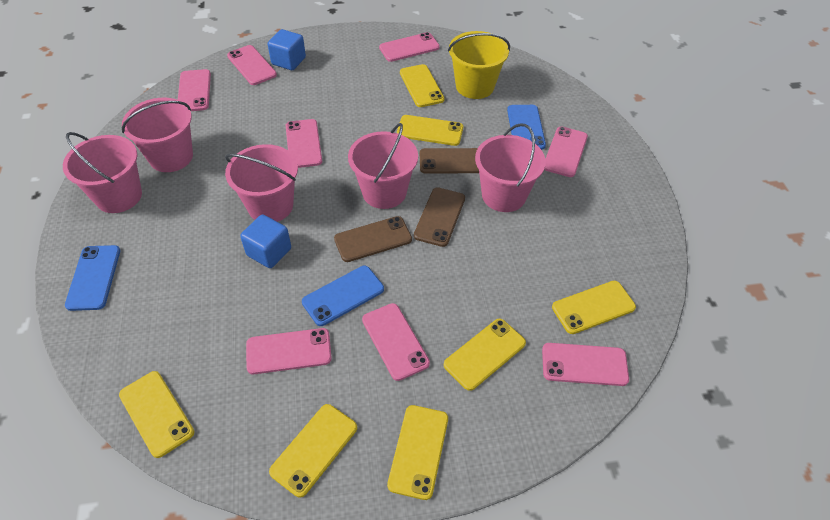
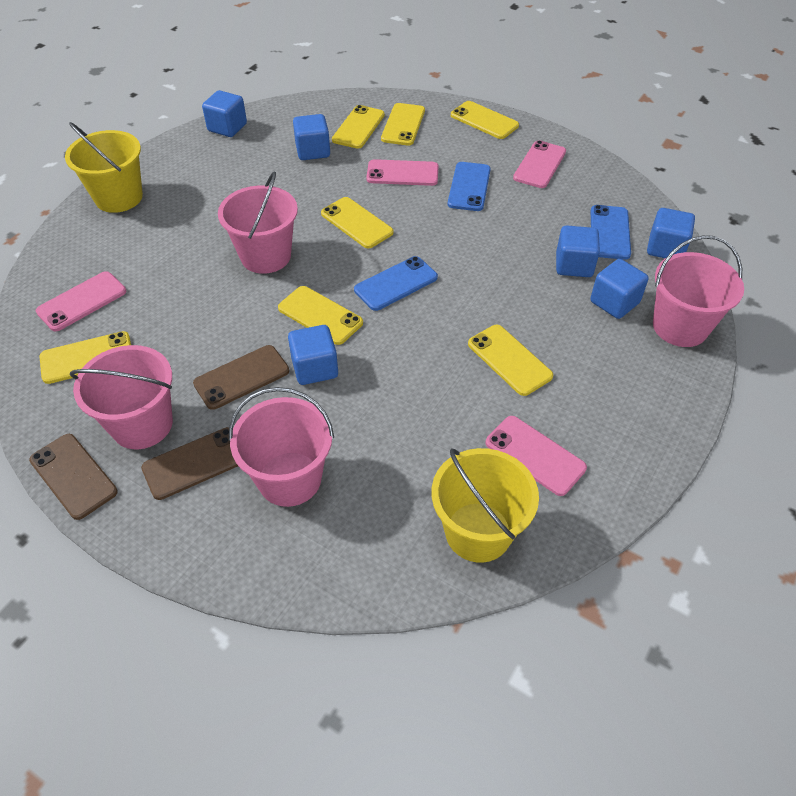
blue cube: [240,215,291,268] [268,29,306,70] = 2 -> [202,90,247,137] [288,325,338,385] [293,114,330,160] [556,225,600,277] [590,259,649,319] [647,208,695,258] = 6
pink bucket: [63,132,142,213] [122,98,193,172] [225,144,298,222] [348,123,418,209] [475,123,546,212] = 5 -> [70,345,173,449] [218,171,298,274] [229,387,334,507] [653,235,744,347] = 4
pink phone: [178,69,211,111] [227,45,277,85] [246,328,332,374] [286,119,322,168] [362,303,430,381] [379,32,440,62] [542,343,629,386] [544,127,588,177] = 8 -> [36,271,126,332] [366,159,439,186] [485,416,587,496] [513,140,566,188] = 4
yellow bucket: [448,31,510,99] = 1 -> [65,122,143,213] [432,448,539,563] = 2

